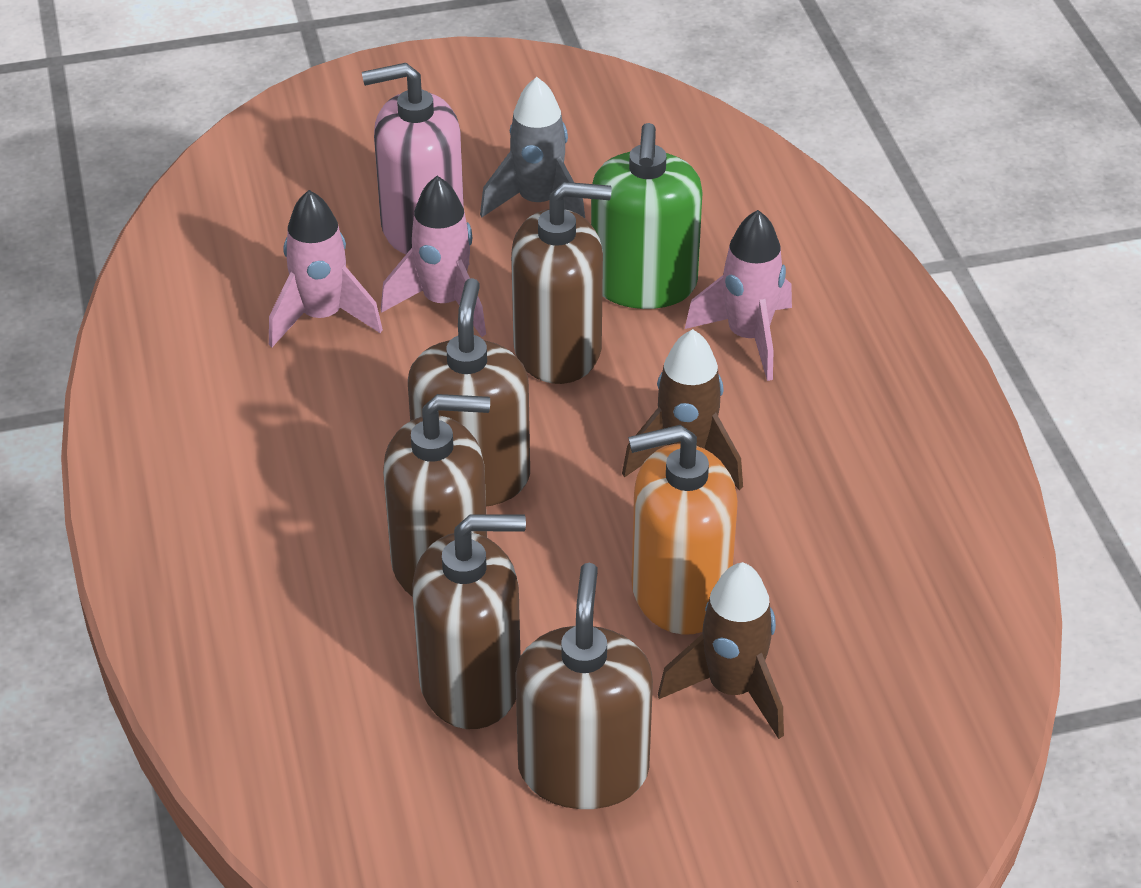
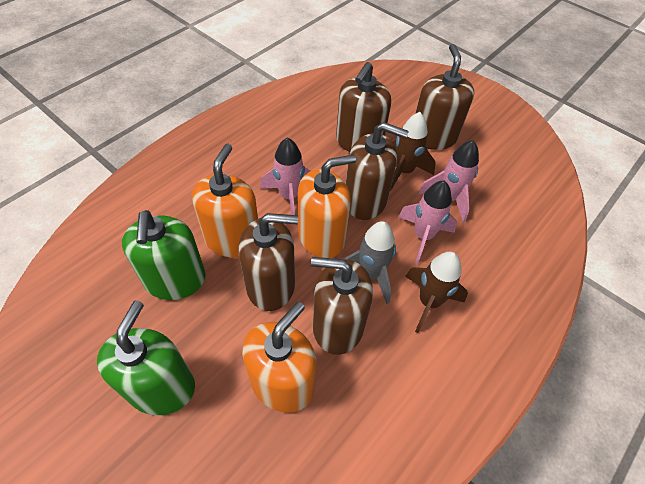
green soap dispenser: [591,123,703,309] = 1 -> [97,301,195,415] [122,210,206,300] = 2
orange soap dispenser: [628,425,738,635] = 1 -> [192,144,258,257] [242,302,317,413] [298,154,356,258] = 3
pink soap dispenser: [362,63,464,254] = 1 -> none = 0

